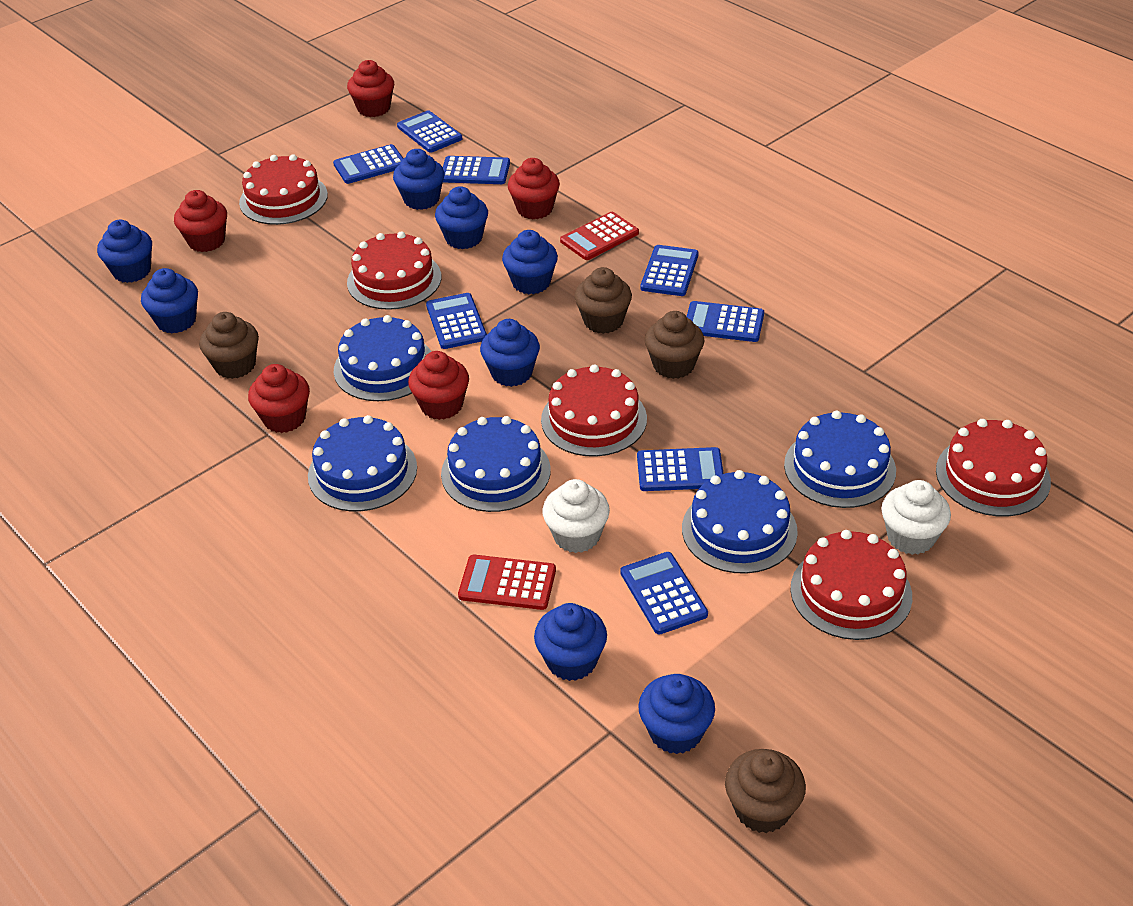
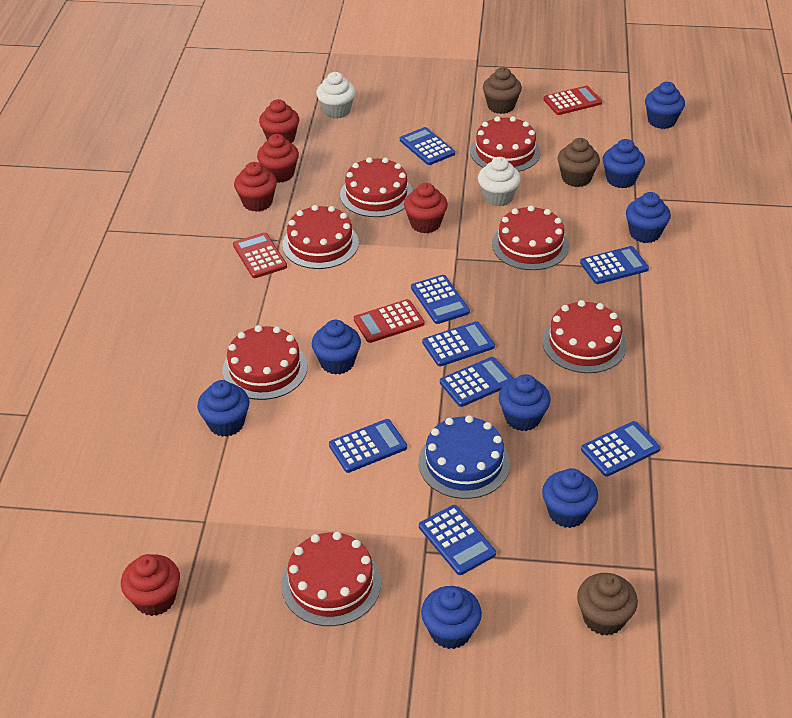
blue cake: [308,415,417,511] [334,315,431,401] [441,416,551,512] [682,470,798,574] [784,410,896,508] = 5 -> [419,415,510,499] = 1
brown cupcake: [199,312,259,379] [575,267,632,334] [645,311,704,379] [725,749,806,833] = 4 -> [483,67,522,114] [557,138,600,187] [577,573,638,636] = 3
red cake: [239,154,328,225] [347,232,441,310] [541,365,647,456] [791,530,912,640] [936,419,1051,516] = 5 -> [222,325,307,400] [281,532,381,626] [282,205,359,269] [340,157,413,217] [470,116,541,172] [492,206,569,270] [542,300,627,373] = 7
red calculator: [458,555,556,610] [560,212,639,260] = 2 -> [233,232,287,278] [354,299,424,343] [543,86,602,115] = 3

